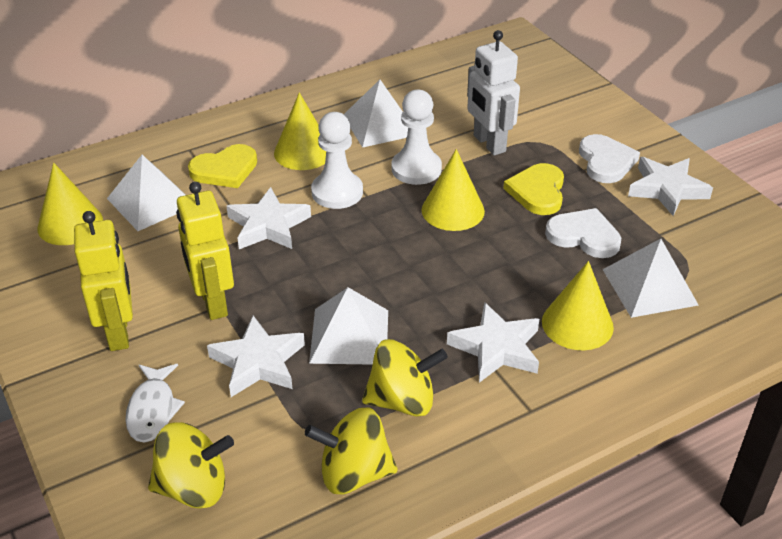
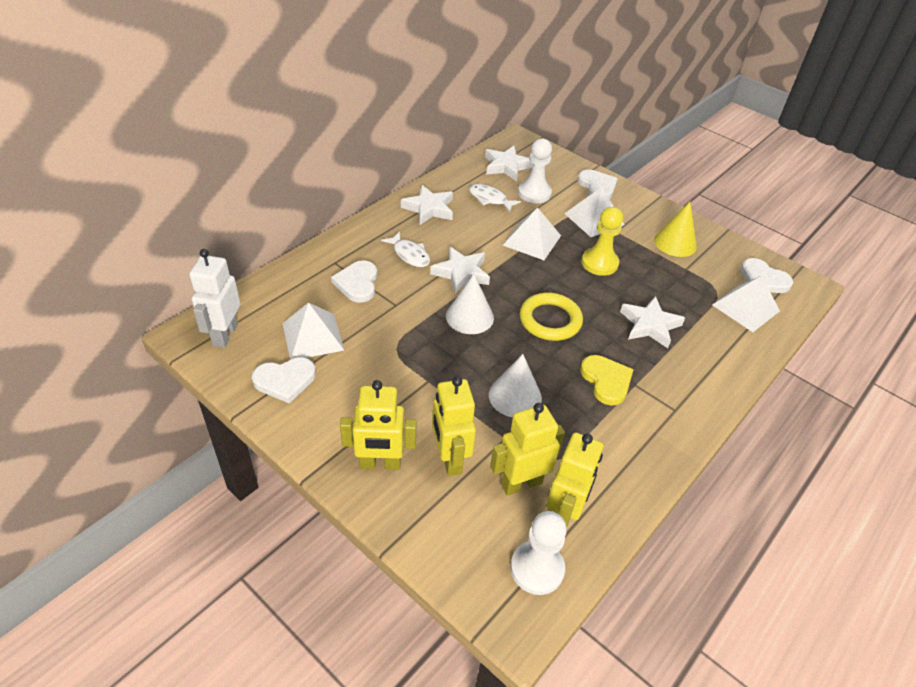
white cone: none = 0 -> [446,274,494,334] [489,354,542,417] = 2
white fish: [125,364,185,443] = 1 -> [381,231,430,267] [469,184,521,212] = 2
white heart: [545,208,621,258] [579,134,640,183] = 2 -> [252,357,316,404] [331,260,377,303] [578,169,618,199] [741,258,793,293] = 4
yellow cone: [38,163,103,245] [274,92,326,170] [422,149,485,231] [542,261,614,350] = 4 -> [654,202,697,257] = 1
yellow heart: [188,144,257,188] [503,163,564,215] = 2 -> [580,355,634,406] = 1
yellow pawn: none = 0 -> [581,207,623,276] = 1
yellow ring: none = 0 -> [520,293,583,341] = 1
yellow robot: [74,211,133,351] [176,182,234,320] = 2 -> [340,380,416,470] [432,376,476,476] [490,403,565,496] [547,432,603,528] = 4
yellow spinning top: [148,422,234,509] [304,407,398,494] [362,339,448,417] = 3 -> none = 0

